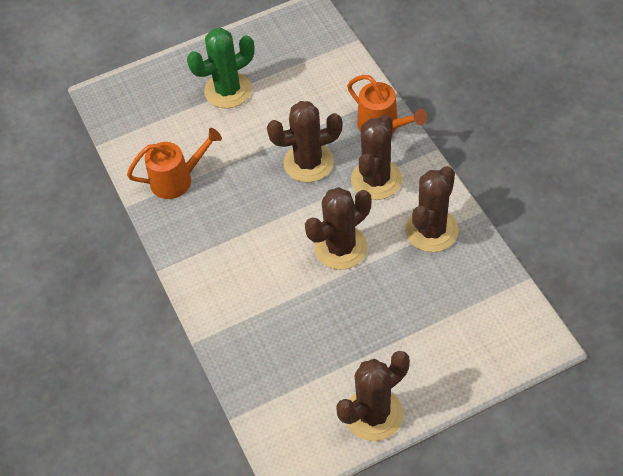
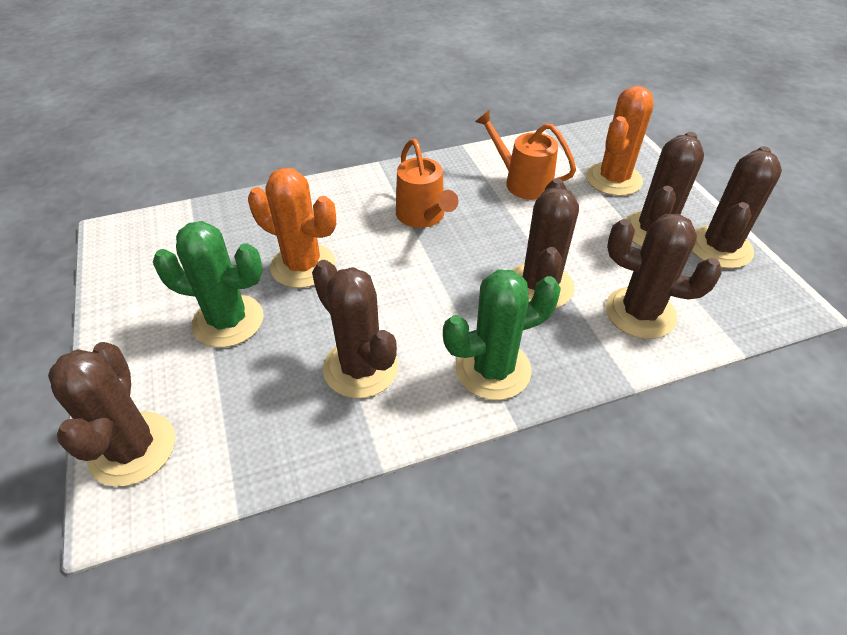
brown cactus: [267,101,343,182] [305,187,372,270] [336,351,410,441] [351,114,402,200] [405,166,458,252] = 5 -> [48,342,175,486] [312,260,398,398] [513,178,579,308] [605,214,722,339] [626,132,704,247] [692,146,782,269] = 6
green cactus: [187,28,255,108] = 1 -> [153,221,264,347] [443,270,561,400] = 2
orange cactus: none = 0 -> [248,168,336,288] [586,86,653,196] = 2

